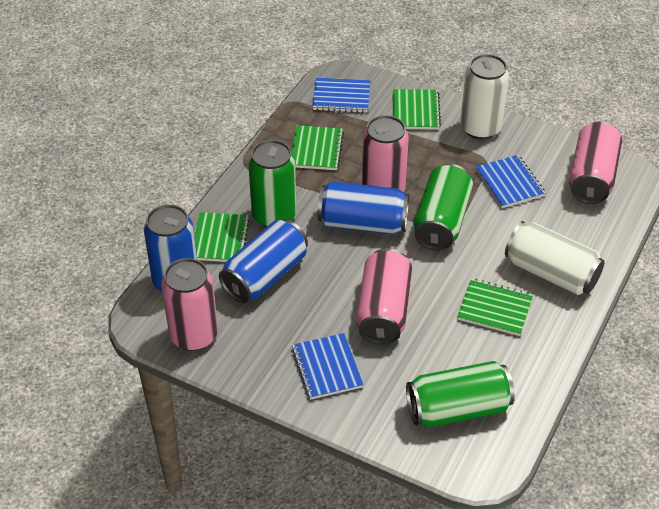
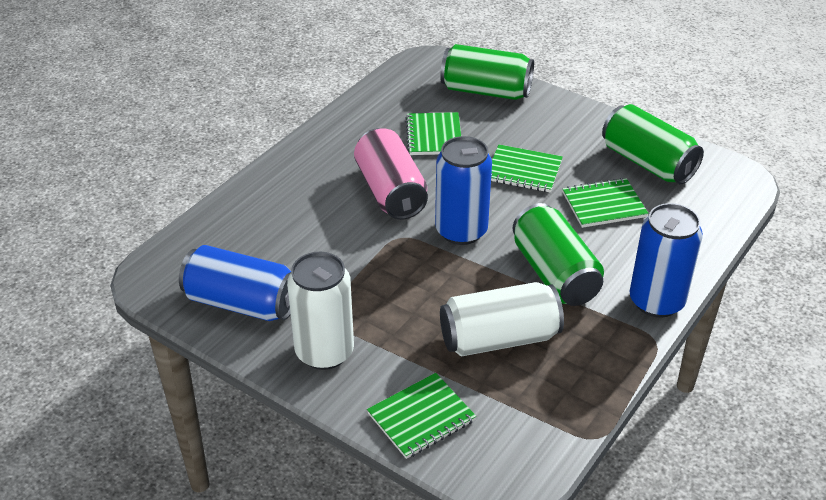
blue notebook: [292,333,364,400] [312,78,370,113] [476,155,545,208] = 3 -> none = 0
pink can: [161,258,218,351] [356,248,412,345] [362,115,409,192] [569,121,622,204] = 4 -> [354,128,428,220] = 1

